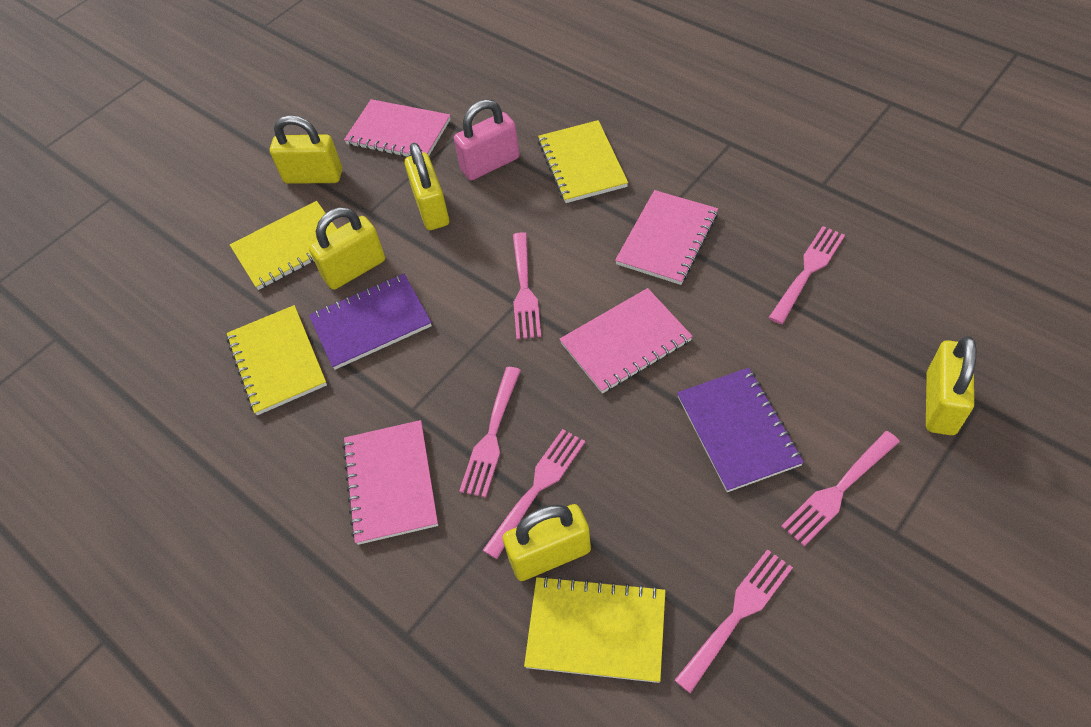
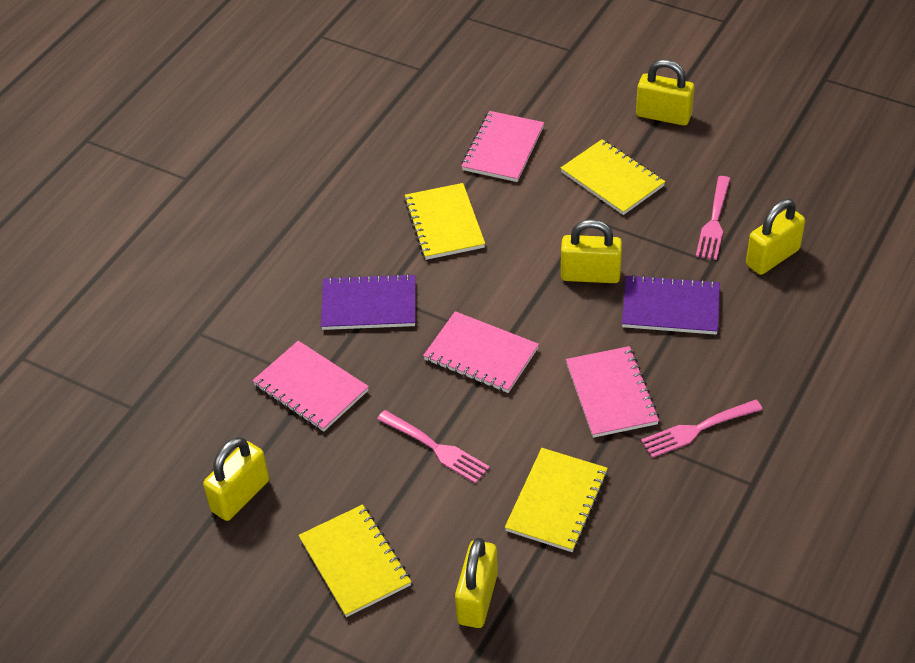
pink fork: [459,367,521,498] [483,429,585,559] [513,232,541,340] [674,549,793,693] [768,226,845,324] [781,431,900,546] = 6 -> [377,410,490,484] [641,400,763,458] [696,176,730,260] = 3
pink padlock: [454,99,520,180] = 1 -> none = 0

